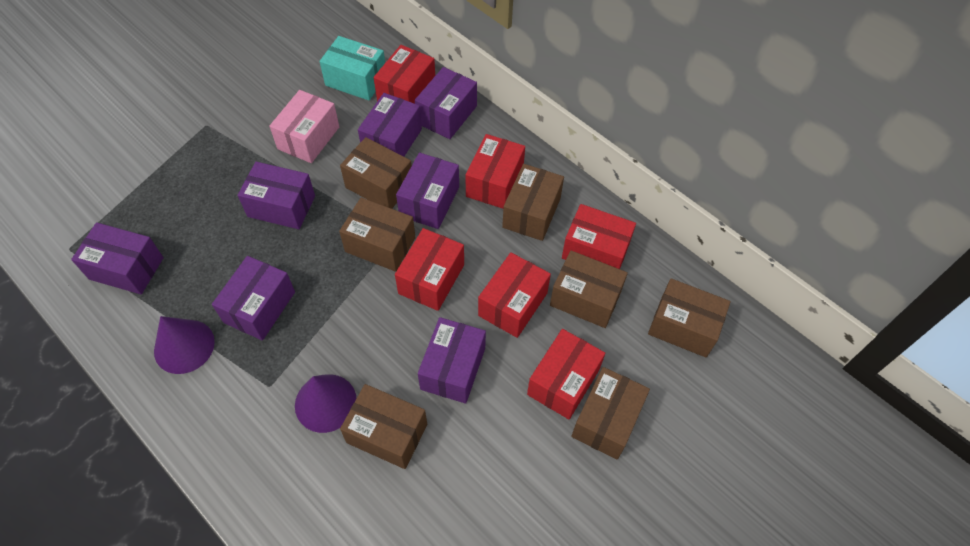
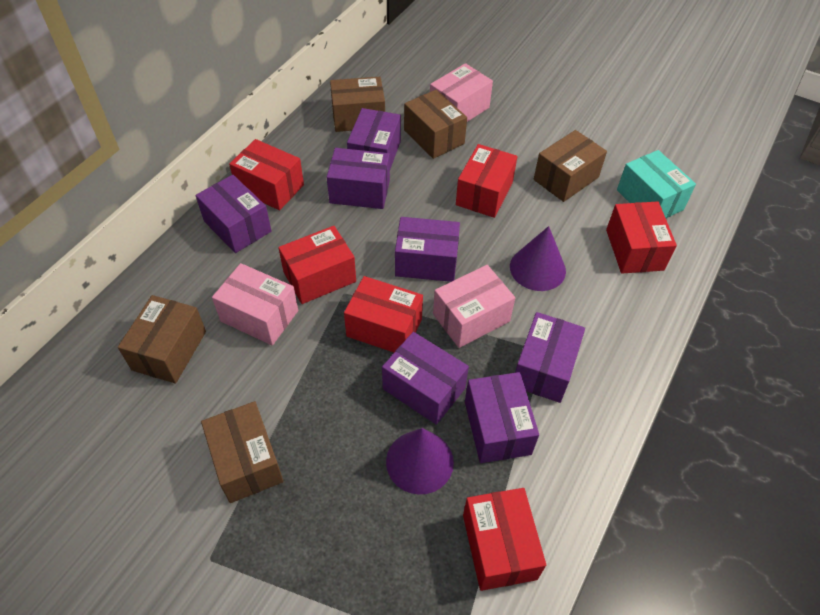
brown box: [339,197,416,272] [340,137,412,209] [340,384,427,469] [502,164,564,241] [550,250,628,328] [571,367,650,460] [648,278,731,357] = 7 -> [118,295,206,383] [201,401,284,503] [330,77,385,132] [404,90,467,159] [534,130,607,202] = 5
pink box: [269,90,339,163] = 1 -> [212,263,298,345] [430,63,493,122] [433,265,515,348] = 3

